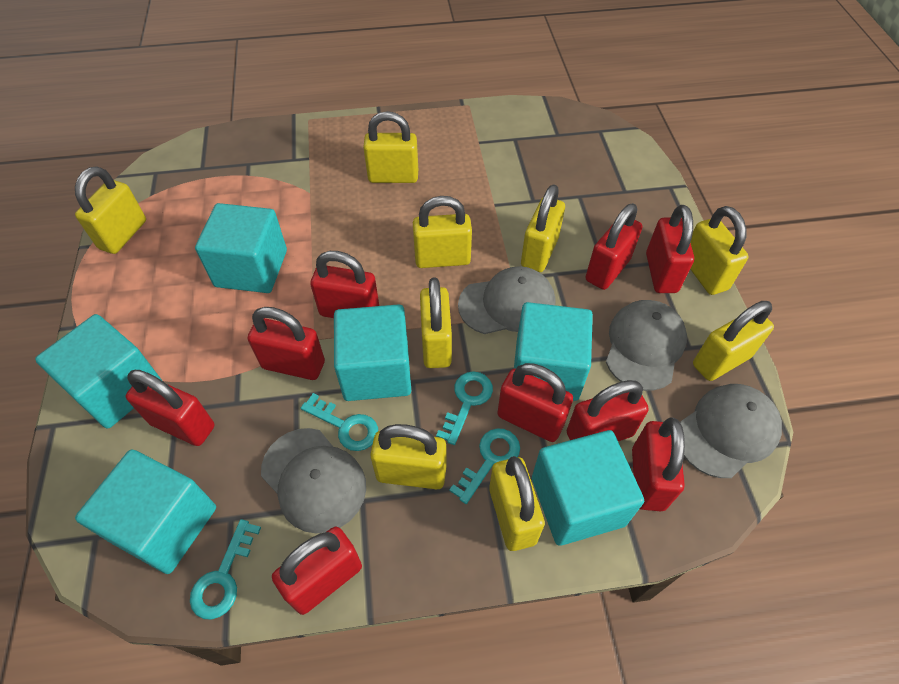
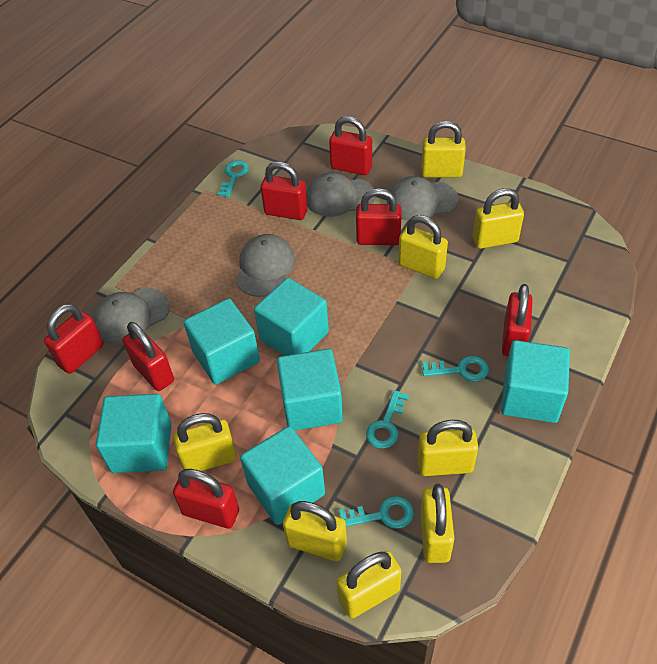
red padlock: [126,370,214,446] [248,307,325,380] [272,527,362,615] [310,251,379,318] [497,363,573,442] [567,380,649,441] [586,203,642,290] [632,417,685,511] [646,205,694,293] = 9 -> [44,304,104,374] [123,322,174,391] [173,469,239,529] [261,162,308,220] [329,116,372,175] [356,188,401,245] [502,284,533,357] = 7
yellow padlock: [75,166,146,254] [363,111,418,183] [370,424,447,489] [413,196,472,268] [420,277,452,368] [489,456,545,551] [521,184,565,272] [690,206,749,295] [693,301,774,381] = 9 -> [173,413,237,471] [283,501,347,562] [337,551,401,619] [398,215,448,279] [417,420,478,476] [420,484,454,563] [421,121,466,177] [473,188,524,249] = 8

